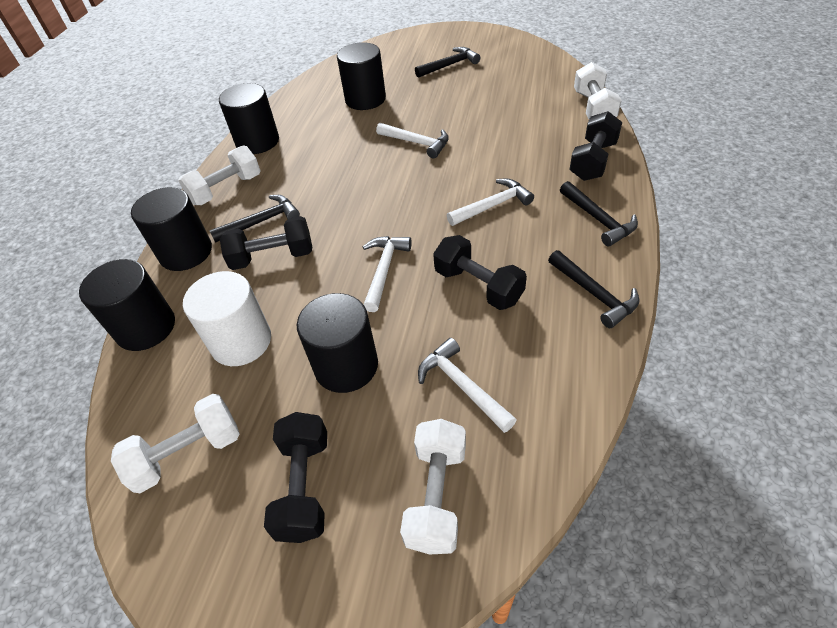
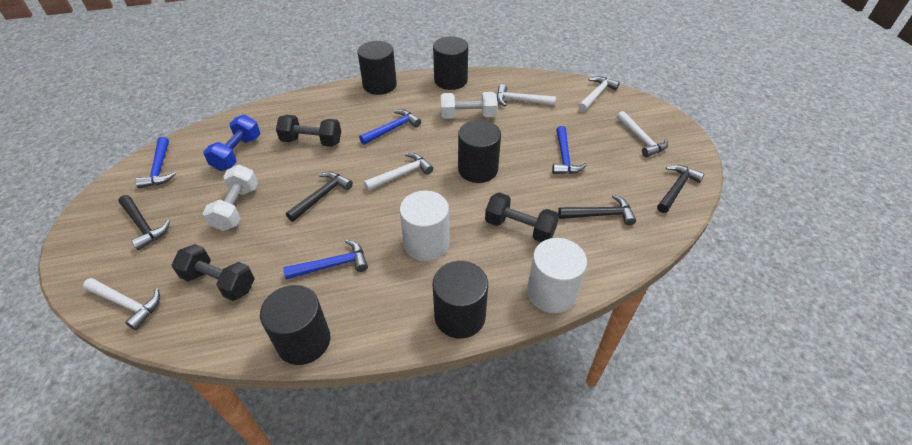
black dumbbell: [219,216,312,270] [264,412,327,543] [433,235,527,310] [569,111,622,181] = 4 -> [172,244,255,301] [276,115,341,147] [485,192,559,242] = 3
blue dumbbell: none = 0 -> [203,115,260,171] = 1
blue hammer: none = 0 -> [135,137,176,188] [283,240,368,280] [359,110,421,145] [552,126,587,174] = 4
white cylinder: [183,271,271,366] = 1 -> [400,191,449,261] [527,238,587,313] = 2
white dumbbell: [111,394,240,493] [178,145,261,205] [400,419,466,555] [574,62,621,119] = 4 -> [203,165,258,231] [441,92,497,119] = 2
white hammer: [363,236,412,312] [376,123,449,159] [418,338,517,433] [447,179,534,226] = 4 -> [83,278,160,330] [364,153,433,191] [497,84,556,106] [578,76,620,112] [617,111,668,157] = 5

